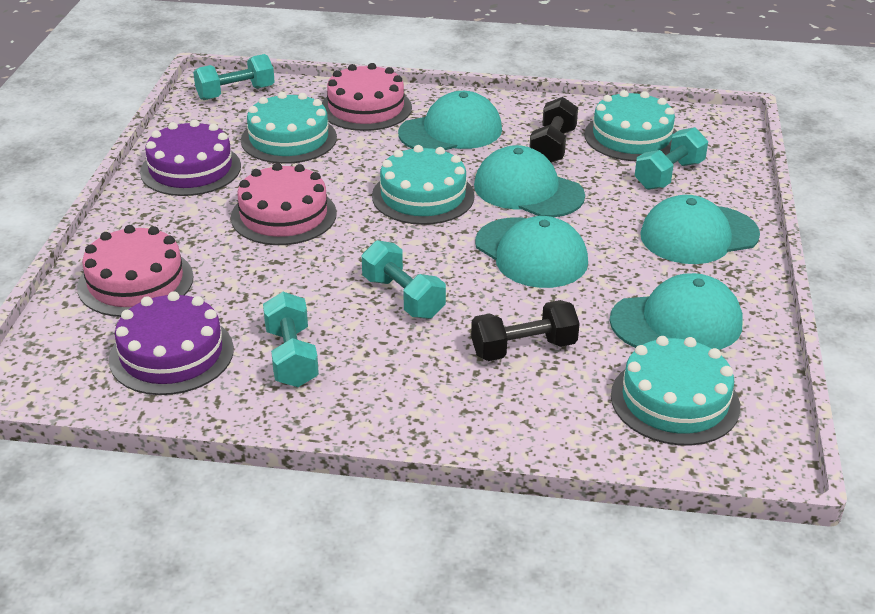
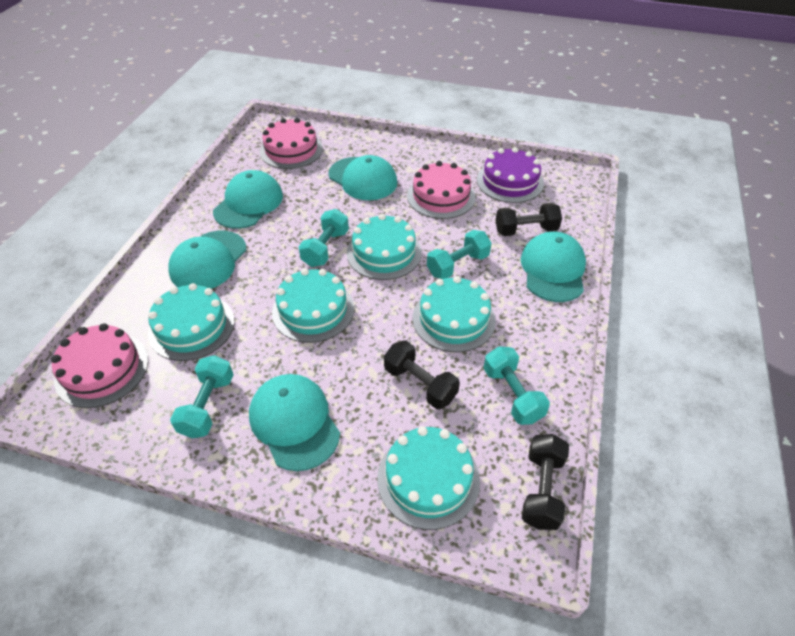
black dumbbell: [471,300,580,361] [529,97,578,163] = 2 -> [384,340,460,409] [495,203,562,236] [522,434,569,530] = 3
purple cake: [109,291,234,395] [140,120,241,196] = 2 -> [477,147,544,203] = 1
turquoise cake: [241,92,337,164] [372,145,475,225] [584,90,677,161] [611,336,740,445] = 4 -> [148,283,234,361] [272,268,354,343] [347,214,422,280] [377,426,480,530] [413,276,496,352] = 5

